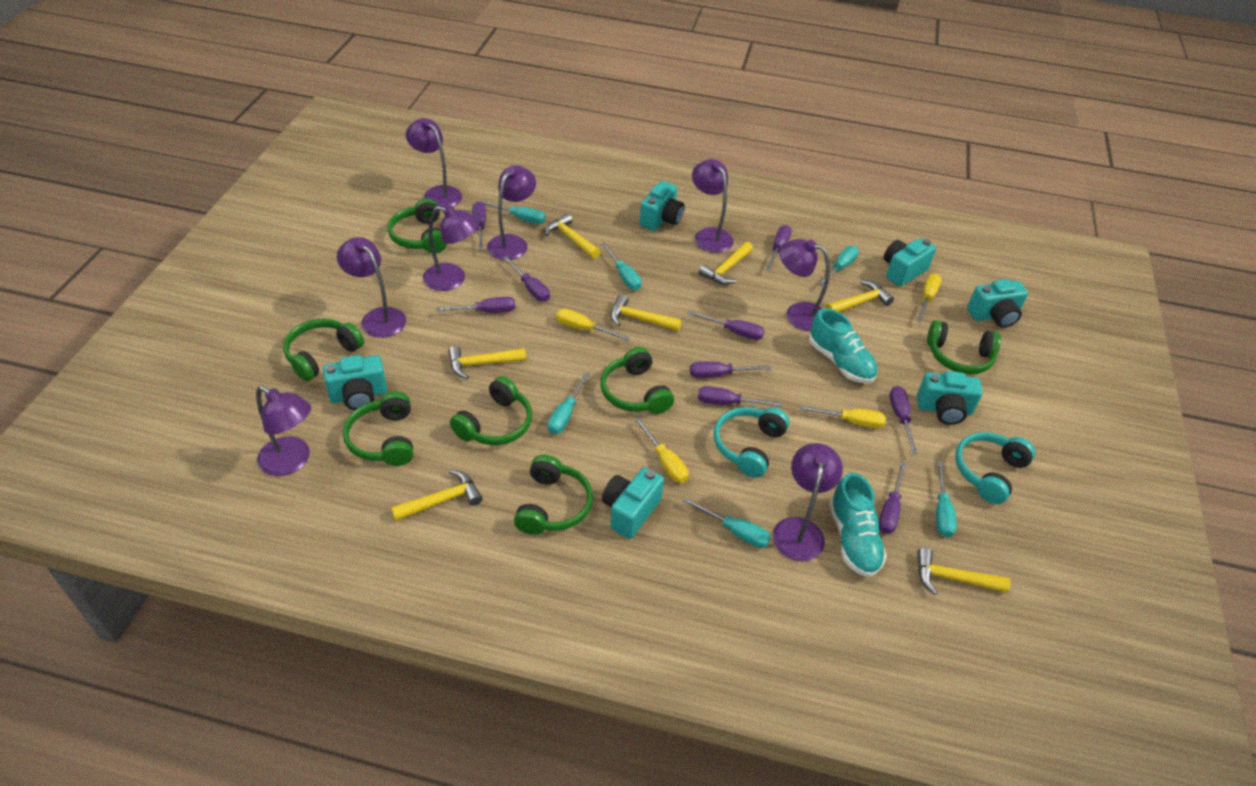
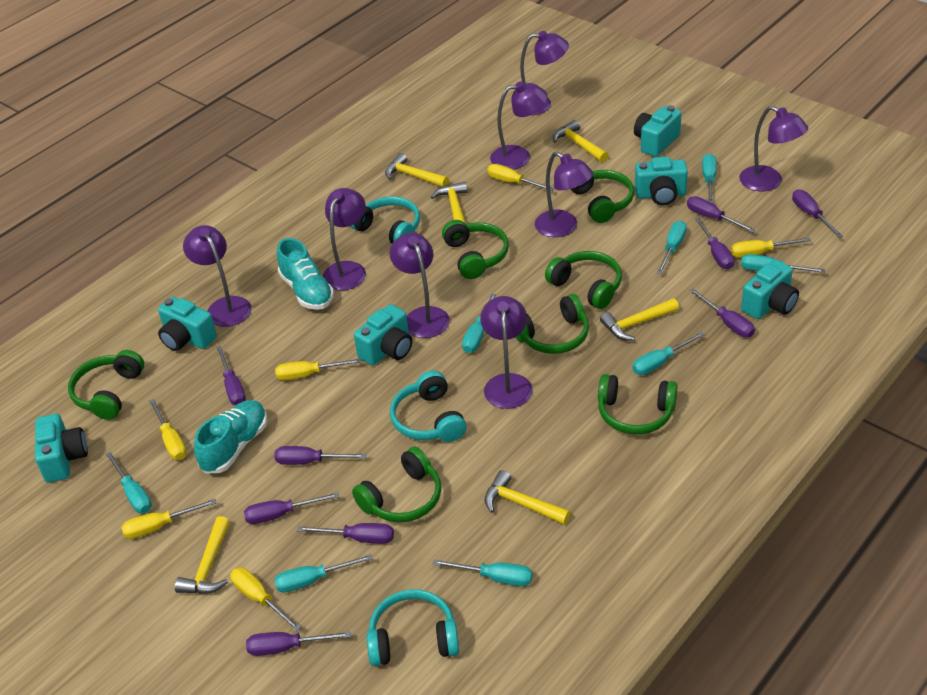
turquoise headphones: [714,407,789,478] [955,432,1035,504] = 2 -> [350,196,420,244] [367,589,459,666] [390,371,467,442] = 3
turquoise screwdriver: [480,201,546,224] [548,372,590,434] [602,243,642,290] [683,498,771,548] [817,246,859,286] [936,461,957,537] = 6 -> [106,452,152,513] [274,554,373,593] [433,559,532,586] [462,293,496,353] [632,332,705,375] [657,221,687,274] [702,154,717,203] [741,254,825,273] = 8
yellow hammer: [391,470,483,521] [448,346,526,379] [545,213,600,259] [611,294,682,331] [699,242,753,285] [826,280,894,312] [917,548,1010,595] = 7 -> [175,516,230,594] [385,153,449,187] [431,182,468,224] [485,470,571,525] [553,120,608,162] [600,298,679,341] = 6
yellow screwdriver: [556,309,630,341] [635,418,689,483] [800,405,886,428] [917,273,942,322] = 4 -> [121,499,217,539] [149,399,187,460] [230,567,301,631] [275,358,361,380] [487,164,555,191] [731,237,811,258] = 6

